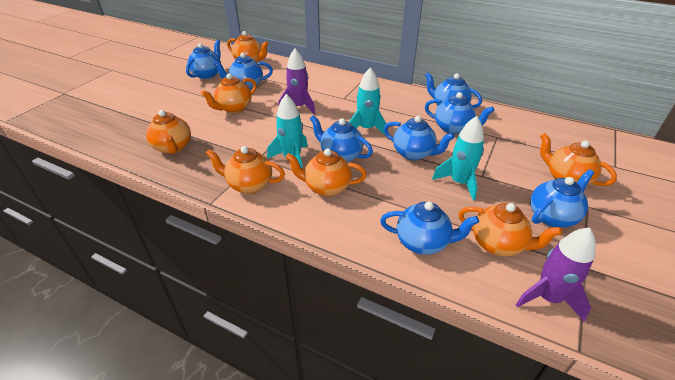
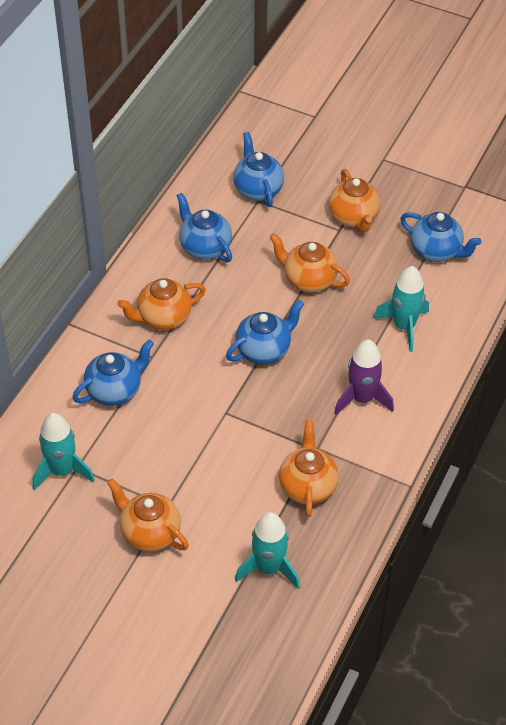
blue teapot: [186,40,221,79] [213,53,273,89] [310,115,373,162] [380,202,479,255] [384,116,455,160] [425,73,482,108] [425,92,494,134] [530,169,595,227] = 8 -> [72,340,154,406] [176,192,232,262] [226,300,304,364] [233,132,284,207] [400,212,482,262] = 5
orange teapot: [146,110,191,154] [201,74,257,113] [205,146,285,194] [227,31,269,62] [285,149,367,196] [458,203,562,256] [540,133,617,186] = 7 -> [107,478,189,552] [117,278,206,330] [269,233,350,292] [279,420,339,517] [329,169,380,232] = 5
purple rocket: [278,49,316,115] [516,227,596,322] = 2 -> [334,340,394,415] = 1

